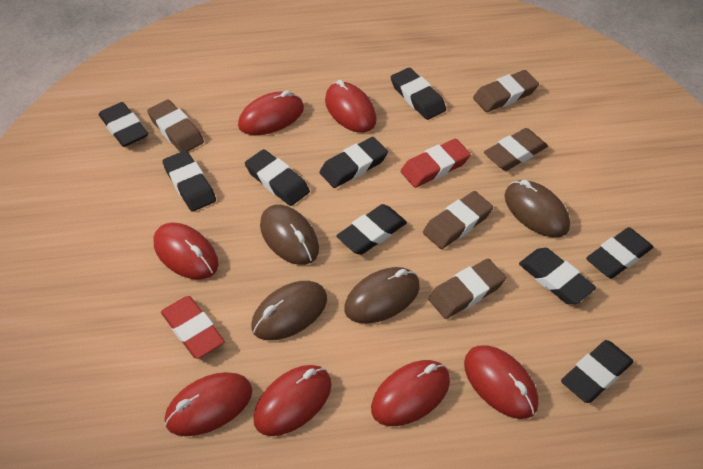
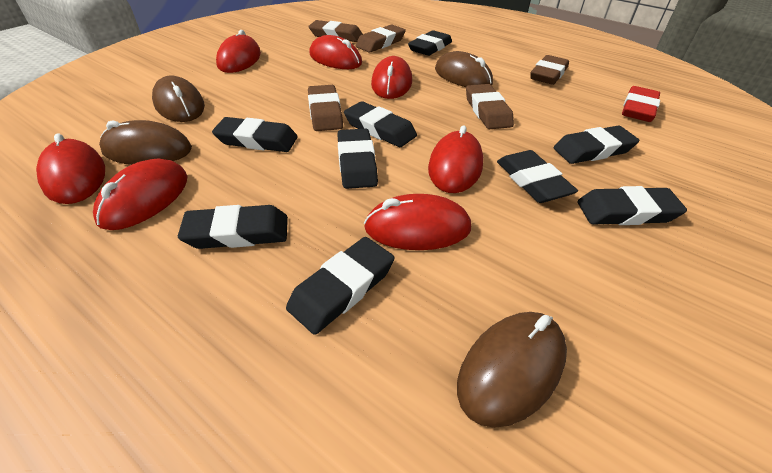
red eraser: [161,296,225,359] [401,139,471,188] = 2 -> [622,86,660,122] = 1

